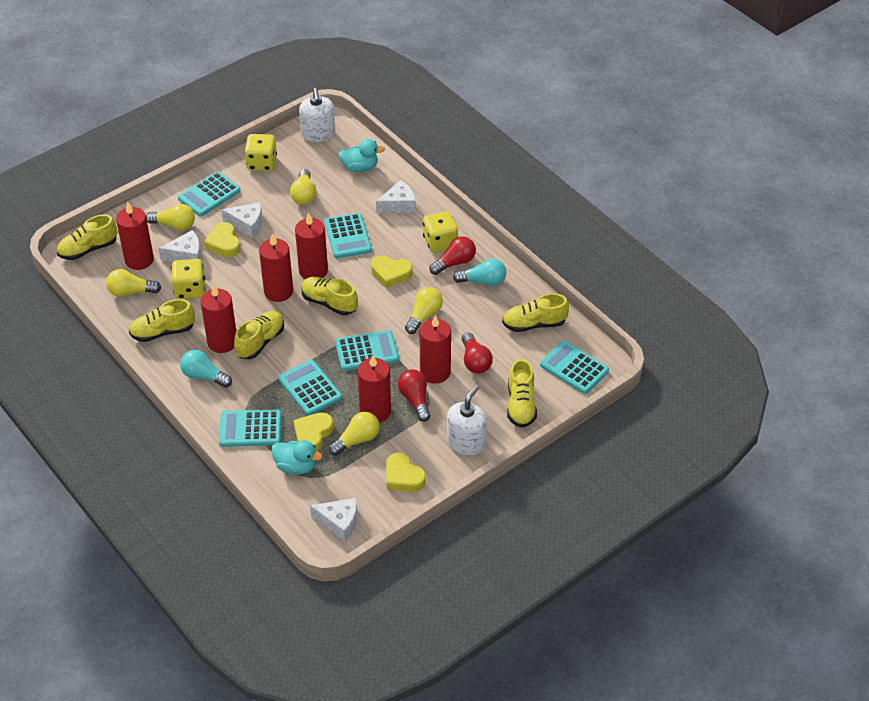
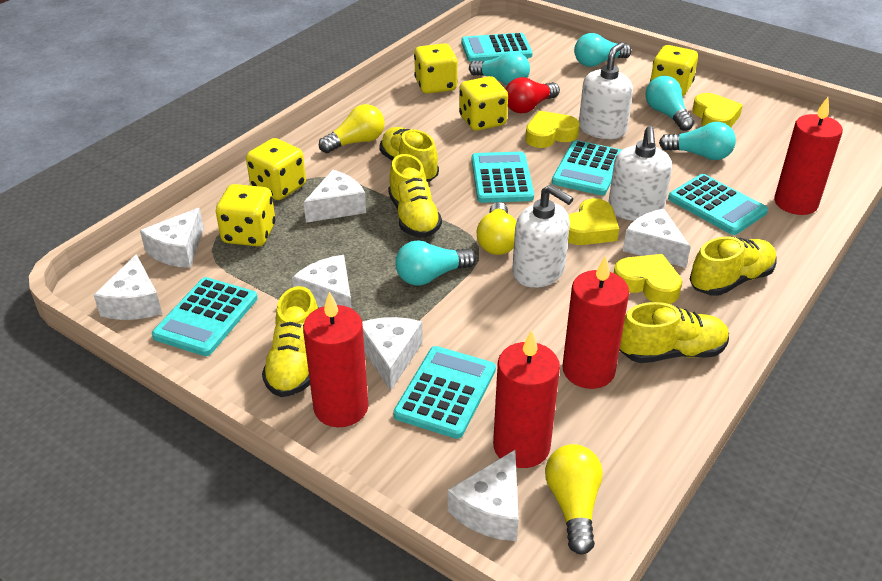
red candle: [116,202,154,270] [201,284,236,353] [259,233,293,302] [295,212,328,279] [357,355,391,423] [420,315,451,384] = 6 -> [303,292,369,427] [493,330,560,468] [562,255,629,389] [774,97,843,215] = 4
red light bulb: [398,369,431,422] [429,236,476,275] [462,332,493,373] = 3 -> [506,77,560,114] = 1
turquoise duck: [271,440,322,475] [338,139,385,172] = 2 -> none = 0
turquoise light bulb: [180,350,232,388] [453,259,506,286] = 2 -> [395,240,476,286] [469,51,530,85] [574,33,631,67] [645,76,694,131] [659,122,736,160] = 5
white cheese: [159,230,201,262] [221,202,263,238] [310,498,357,542] [376,180,416,213] = 4 -> [94,254,162,320] [140,208,204,268] [292,255,352,309] [304,170,366,223] [362,317,423,391] [448,450,519,541] [623,209,691,268] = 7
white soap dispenser: [299,88,335,142] [447,385,487,455] = 2 -> [512,184,573,288] [579,42,633,139] [608,126,672,221] = 3
yellow dice: [171,259,205,299] [244,134,277,171] [423,211,458,253] = 3 -> [216,184,275,246] [246,138,306,200] [414,43,458,94] [459,76,508,131] [650,45,698,96] = 5
yellow light bulb: [106,269,161,297] [146,204,195,231] [290,169,316,205] [329,412,380,456] [405,287,443,334] = 5 -> [319,104,385,153] [477,202,516,255] [545,444,603,555] = 3
yellow shoe: [57,214,117,260] [129,299,195,342] [234,311,284,359] [301,277,358,315] [502,293,569,332] [507,359,537,428] = 6 -> [262,286,318,397] [379,127,439,182] [388,154,442,238] [619,302,729,363] [689,237,777,296] = 5

